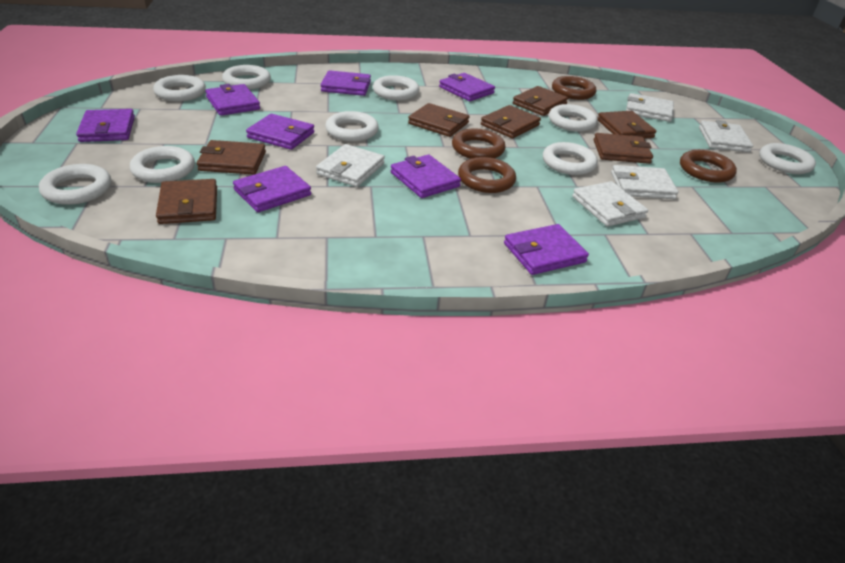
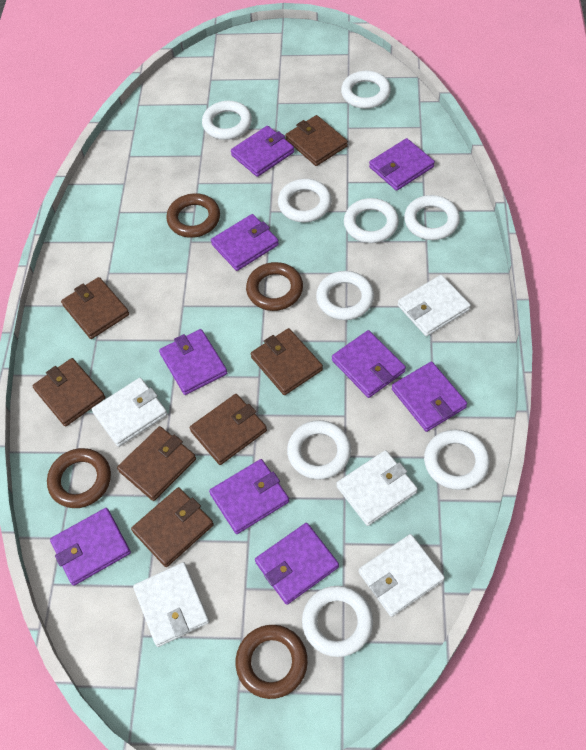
purple wallet: [76,109,135,142] [205,84,260,116] [233,166,311,212] [246,114,315,150] [321,70,371,96] [391,155,461,198] [439,73,495,101] [504,224,589,275] = 8 -> [50,508,131,586] [159,329,227,395] [209,459,289,534] [211,214,279,271] [231,126,294,177] [255,523,339,605] [332,330,406,398] [369,138,435,191] [392,362,467,432] = 9

